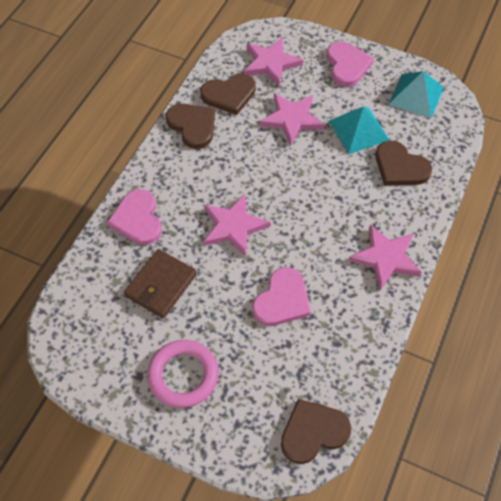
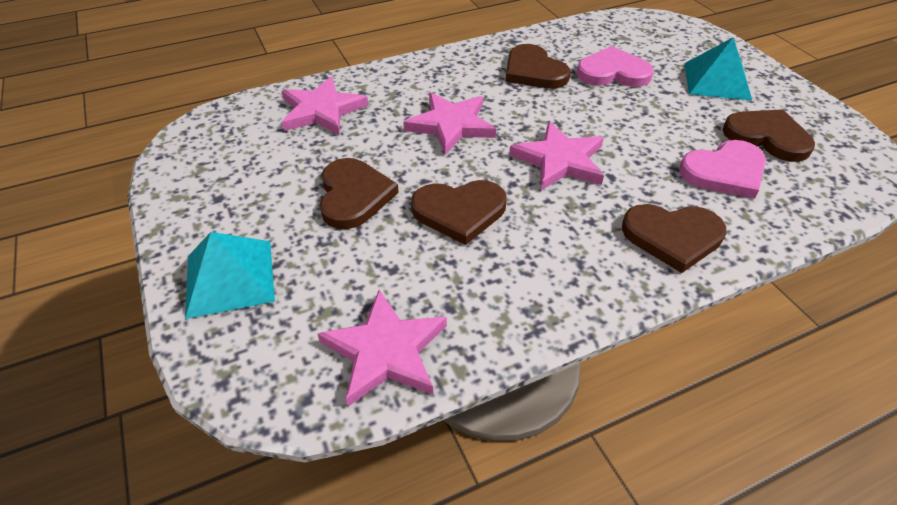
brown heart: [166,104,215,149] [200,74,256,115] [281,399,351,464] [376,140,432,185] = 4 -> [320,158,399,229] [411,180,507,245] [506,44,570,89] [622,204,726,273] [723,109,815,162] = 5
brown wallet: [124,249,197,318] = 1 -> none = 0
pink heart: [107,189,162,245] [252,267,310,326] [327,41,374,87] = 3 -> [577,46,654,87] [679,140,766,199] = 2
pink ring: [147,340,219,408] = 1 -> none = 0

